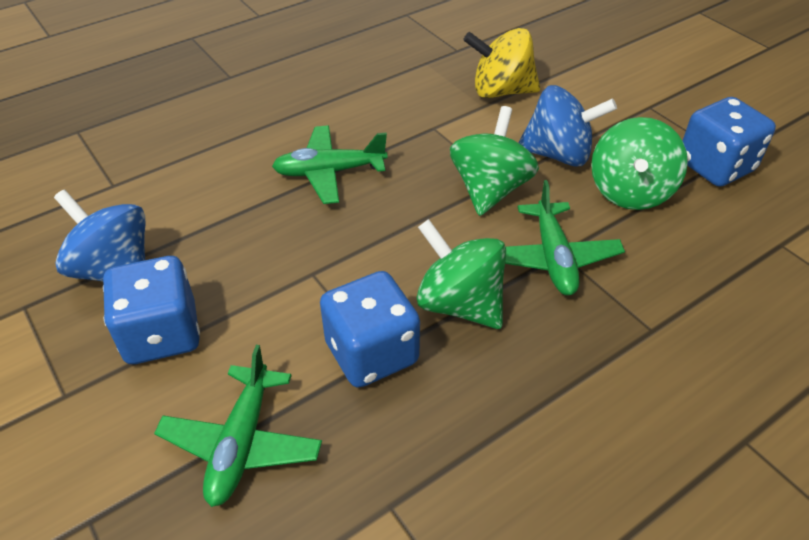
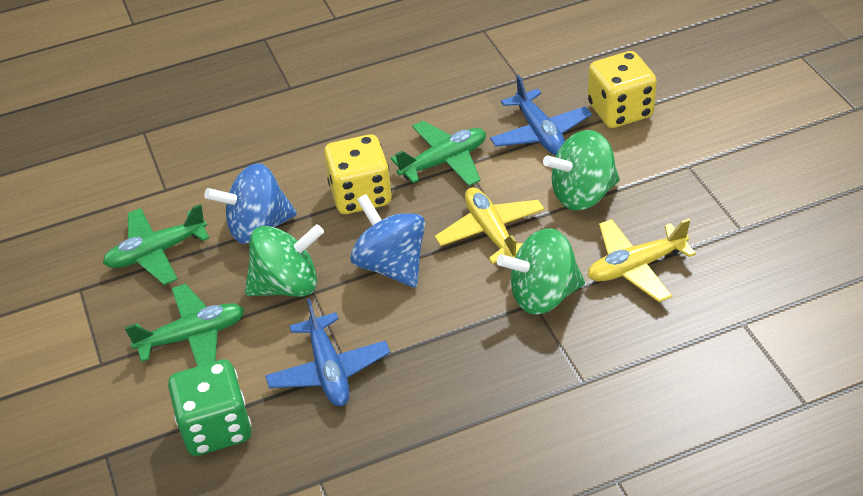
blue dice: [103,256,200,364] [320,271,420,388] [682,97,776,187] = 3 -> none = 0
blue plane: none = 0 -> [265,299,390,406] [490,75,592,155] = 2
green dice: none = 0 -> [168,359,251,456] = 1
yellow dice: none = 0 -> [324,134,392,214] [588,51,657,128] = 2
yellow plane: none = 0 -> [435,187,545,264] [588,218,696,302] = 2
yellow spinning top: [463,28,540,98] = 1 -> none = 0

